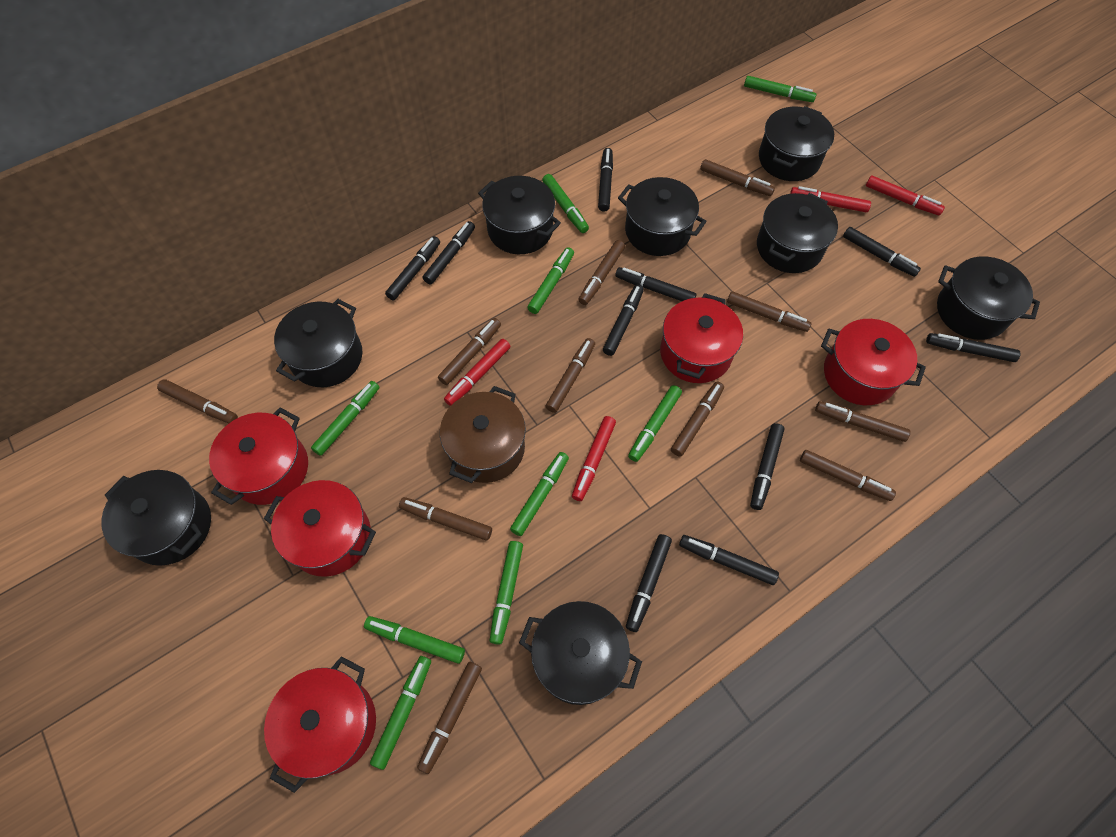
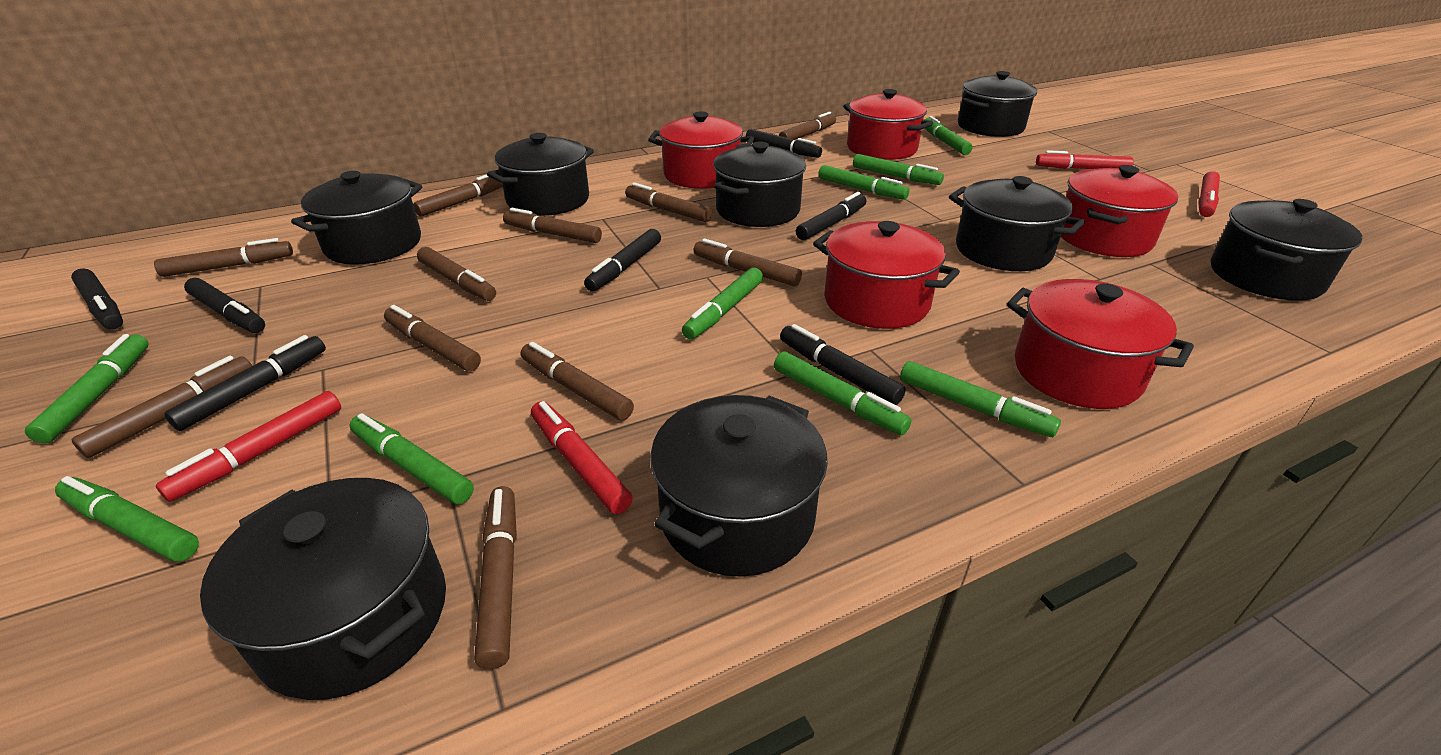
black marker: [385,236,440,300] [423,221,475,284] [598,148,613,212] [603,284,644,356] [615,267,696,301] [626,534,672,632] [679,535,779,585] [750,423,785,510] [843,227,921,277] [926,333,1021,362] = 10 -> [71,269,123,329] [164,335,326,431] [184,278,265,333] [584,229,661,292] [746,129,822,158] [780,324,906,405] [796,192,867,240] = 7
brown pot: [440,386,526,483] = 1 -> none = 0

